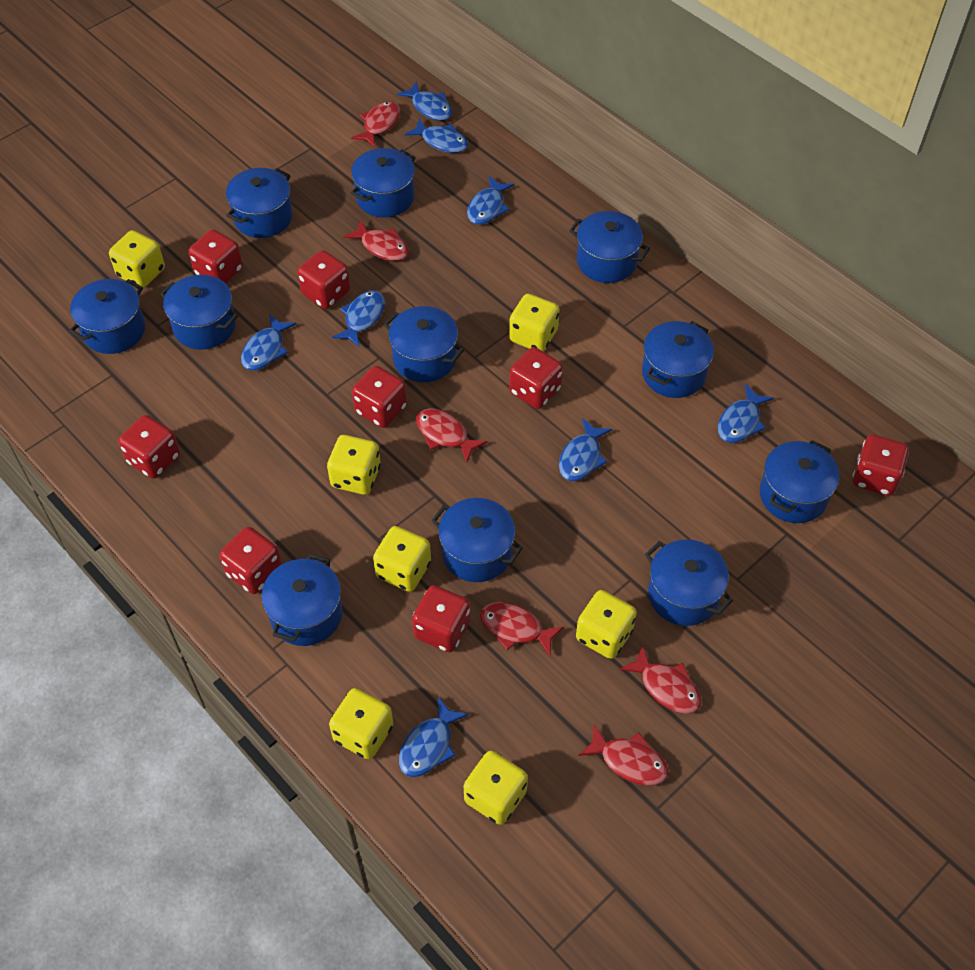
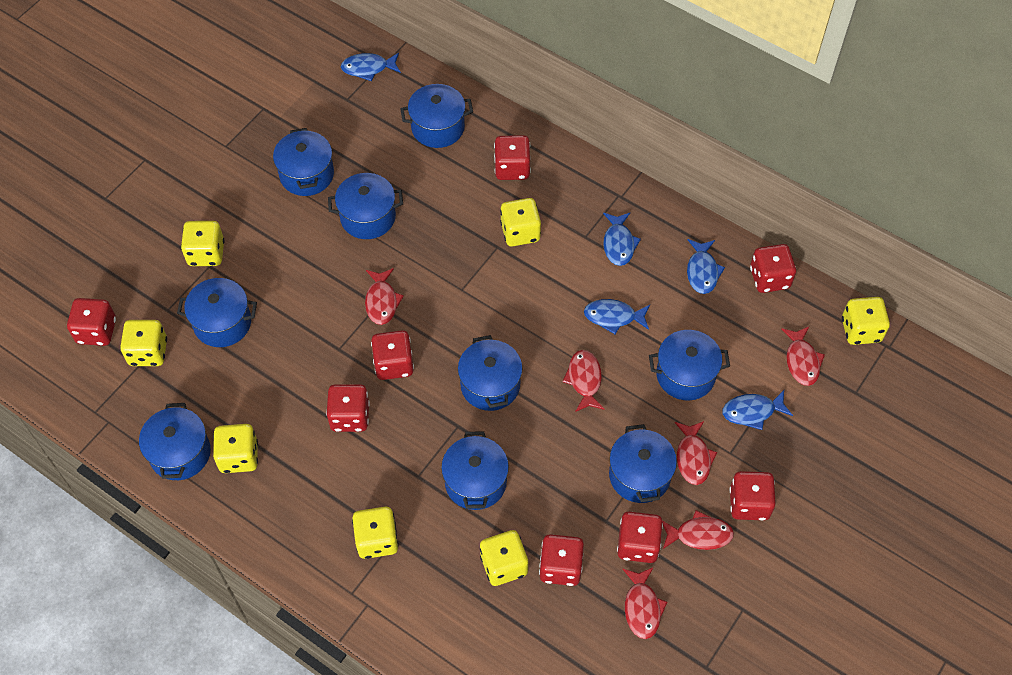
blue fish: [241,314,296,371] [332,290,385,348] [397,81,453,121] [399,697,469,777] [405,118,468,153] [467,176,514,225] [559,418,612,481] [718,384,774,443] = 8 -> [341,53,401,81] [584,299,650,334] [603,213,641,266] [687,239,725,294] [722,390,793,430] = 5
blue pot: [69,279,145,354] [160,275,238,350] [226,168,293,238] [261,554,343,646] [351,148,415,217] [384,306,464,382] [431,498,523,582] [569,211,650,283] [642,321,714,398] [645,539,733,626] [760,440,839,523] = 11 -> [139,403,211,480] [177,278,257,347] [273,128,334,196] [328,173,403,239] [400,84,473,148] [441,431,509,510] [458,335,522,411] [609,424,677,503] [649,330,730,400] = 9

